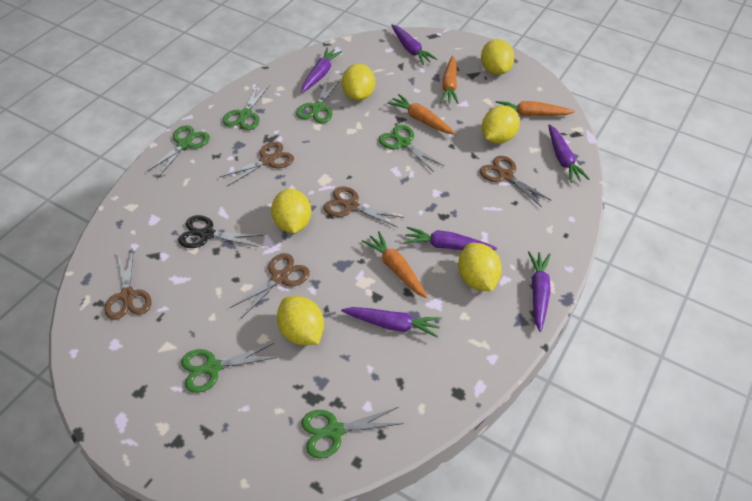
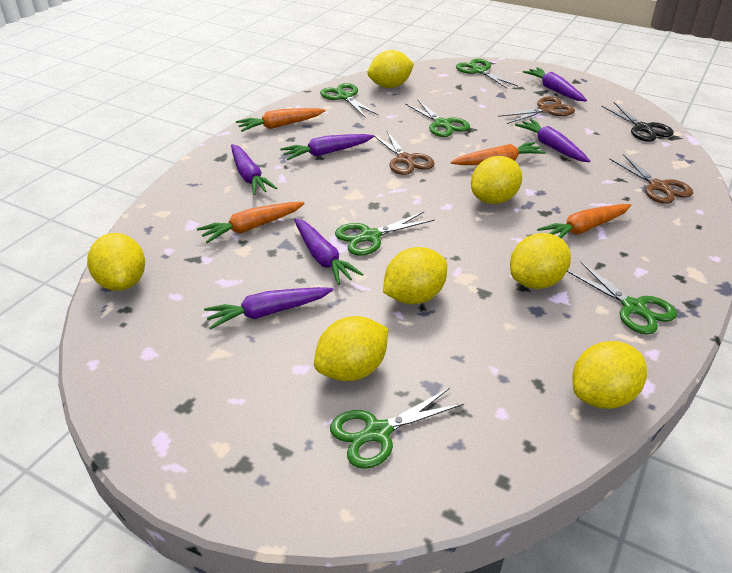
brown scissors: [104,248,151,320] [220,142,294,186] [230,253,310,318] [324,186,404,228] [480,156,551,207] = 5 -> [372,131,435,175] [498,96,575,124] [609,154,693,204] = 3
yellow lemon: [271,189,311,233] [277,296,324,345] [342,64,375,101] [458,243,502,292] [481,39,514,75] [482,106,520,144] = 6 -> [87,233,145,291] [314,316,388,381] [367,50,414,88] [383,247,447,304] [471,156,522,204] [510,233,571,289] [572,341,647,409] = 7

